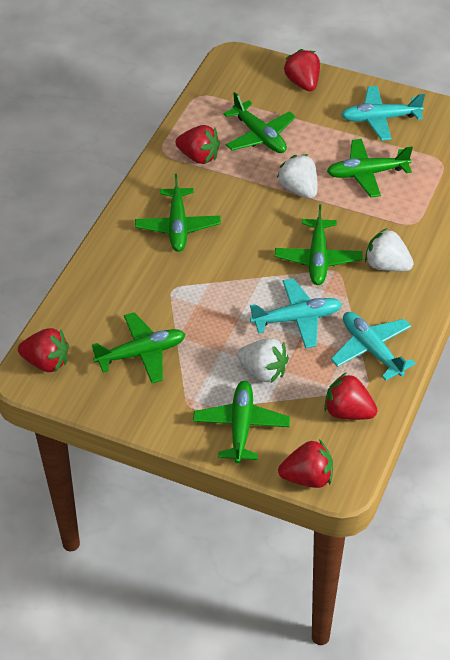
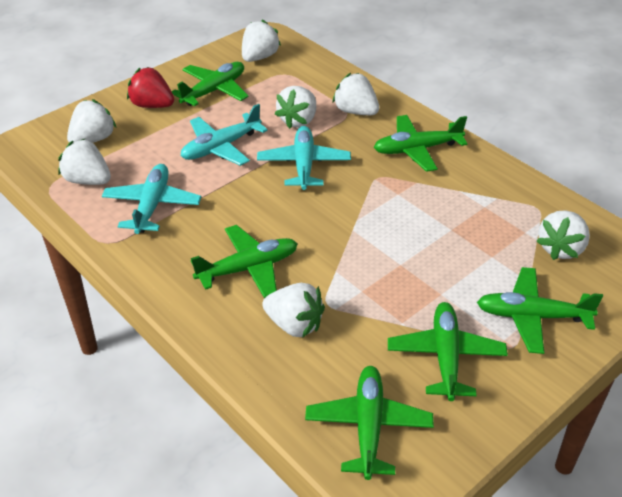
red strawberry: [18,328,69,372] [176,125,220,164] [278,439,333,488] [284,49,320,91] [324,372,377,420] = 5 -> [127,67,174,108] = 1
white strawberry: [238,338,289,383] [277,154,317,198] [365,228,414,271] = 3 -> [58,139,111,185] [67,99,116,143] [242,20,281,62] [262,283,325,338] [275,86,316,129] [332,73,379,115] [536,210,590,260] = 7

